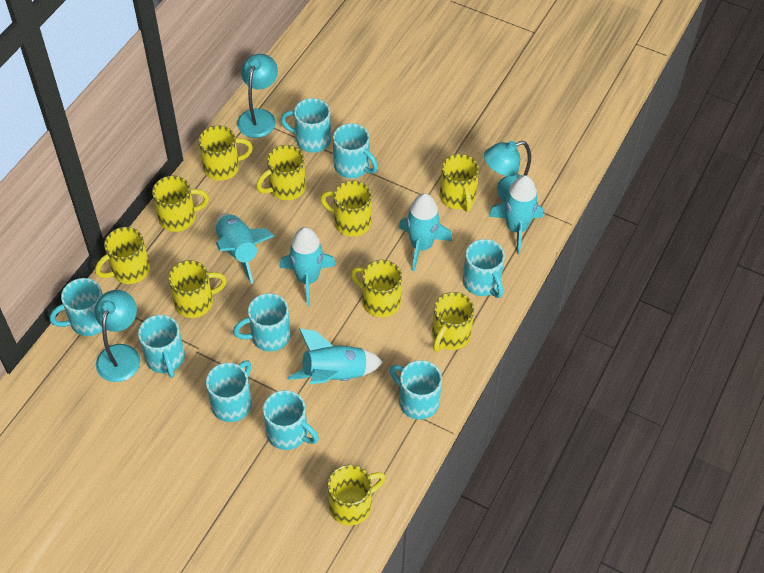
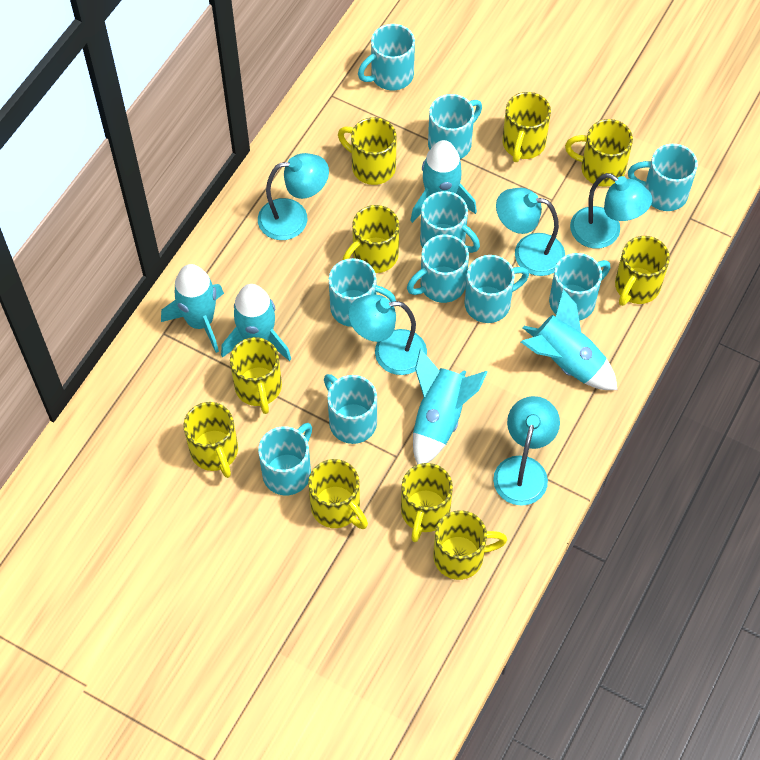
turquoise lamp: [95,290,140,382] [237,54,278,138] [484,141,537,202] = 3 -> [258,153,329,240] [348,294,427,375] [493,396,560,506] [496,188,565,276] [570,173,652,249] = 5
turquoise mug: [50,278,103,336] [138,315,185,378] [206,360,252,422] [233,293,291,351] [263,390,319,450] [281,98,331,153] [333,123,378,178] [390,360,442,420] [463,239,505,298] = 9 -> [258,423,312,495] [324,374,377,444] [329,258,396,327] [358,24,415,90] [407,235,469,303] [420,191,480,253] [428,94,482,159] [464,255,529,323] [549,253,610,321] [628,144,698,211] = 10

